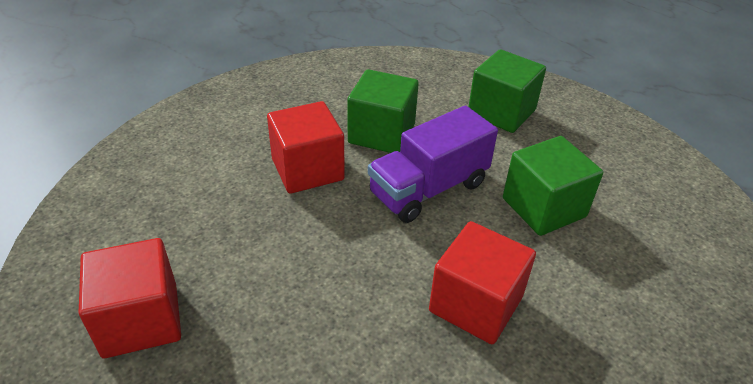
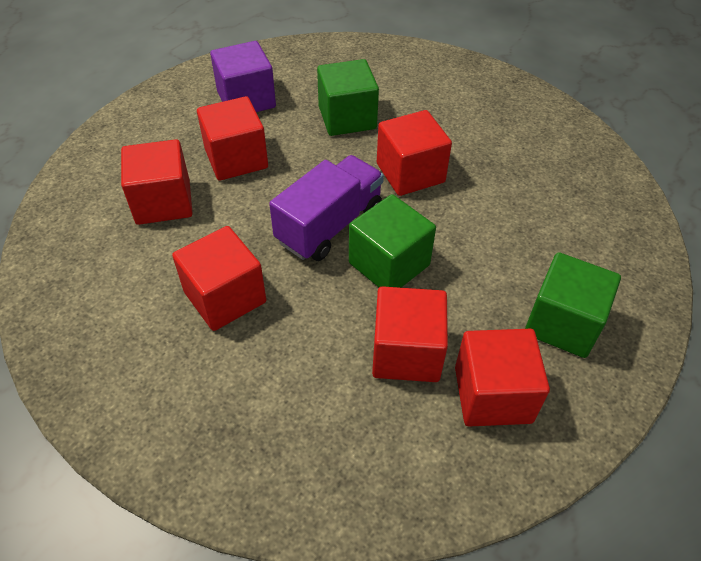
purple cube: none = 0 -> [210,41,276,112] = 1
red cube: [79,238,181,358] [267,101,345,194] [429,221,536,344] = 3 -> [121,139,192,225] [172,226,266,331] [197,96,268,181] [372,286,448,382] [377,110,452,196] [455,329,550,427] = 6

